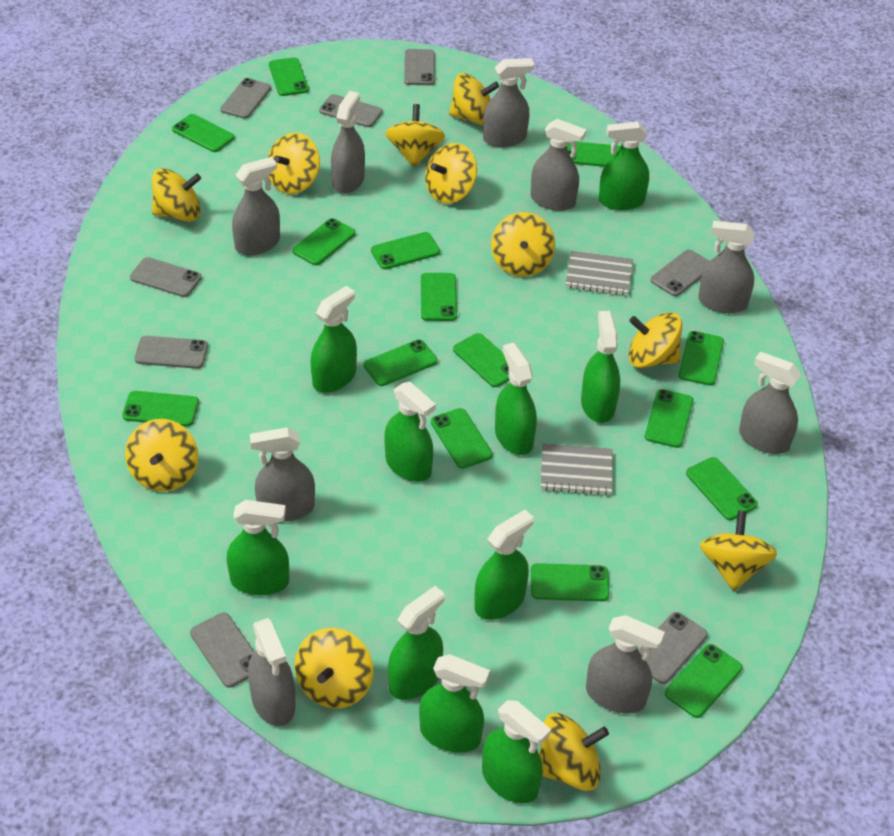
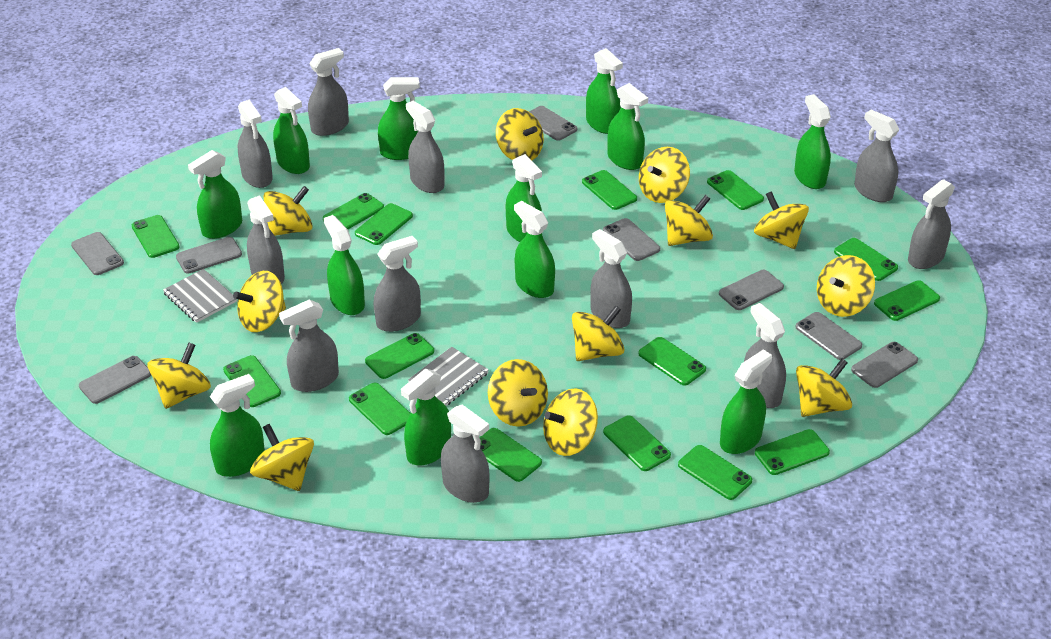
green spray bottle: [227,500,289,595] [310,286,357,393] [385,382,436,482] [388,586,445,700] [419,654,490,753] [474,510,534,620] [482,700,551,804] [495,343,537,455] [581,311,620,423] [599,122,649,210] = 10 -> [188,150,242,239] [210,374,265,477] [273,87,310,174] [324,215,365,315] [378,77,420,160] [401,369,451,465] [506,154,542,242] [514,201,555,298] [586,48,623,134] [607,83,648,170] [720,349,772,454] [794,94,831,189] = 12
grey spray bottle: [232,157,280,255] [248,618,295,726] [250,427,315,522] [331,91,365,194] [483,58,534,147] [531,119,586,211] [586,615,665,714] [698,221,755,313] [739,352,801,454] = 9 -> [238,100,273,188] [247,195,285,284] [279,299,339,392] [308,48,349,136] [374,236,421,332] [406,101,445,193] [441,405,489,503] [590,229,632,328] [744,303,786,408] [854,110,899,202] [908,179,955,269] = 11
yellow spinning top: [125,419,199,492] [152,168,201,222] [267,133,320,194] [295,628,374,708] [385,104,445,167] [425,143,477,204] [449,73,499,125] [491,212,555,277] [539,713,609,791] [628,312,682,368] [700,511,777,591] = 11 -> [148,343,211,409] [233,271,286,332] [250,423,314,491] [263,186,313,236] [488,359,548,427] [496,108,544,160] [543,388,598,456] [572,305,625,361] [639,147,690,203] [665,195,713,246] [754,191,809,249] [796,359,852,417] [817,255,875,317] = 13

